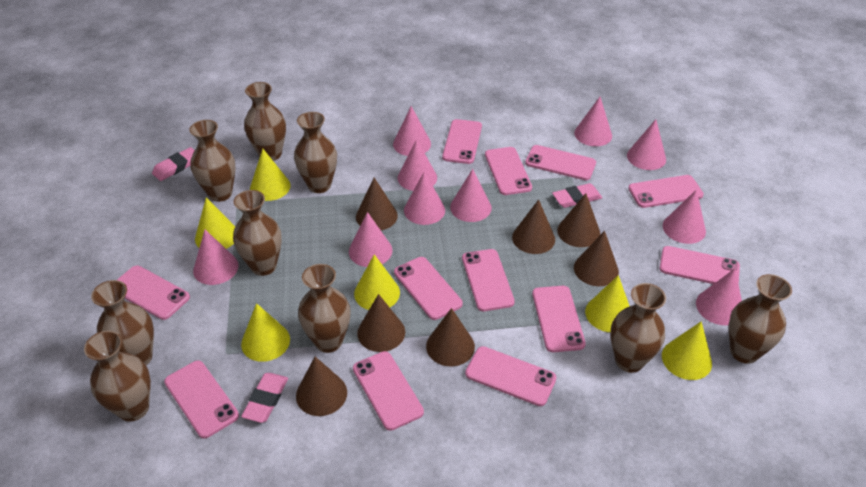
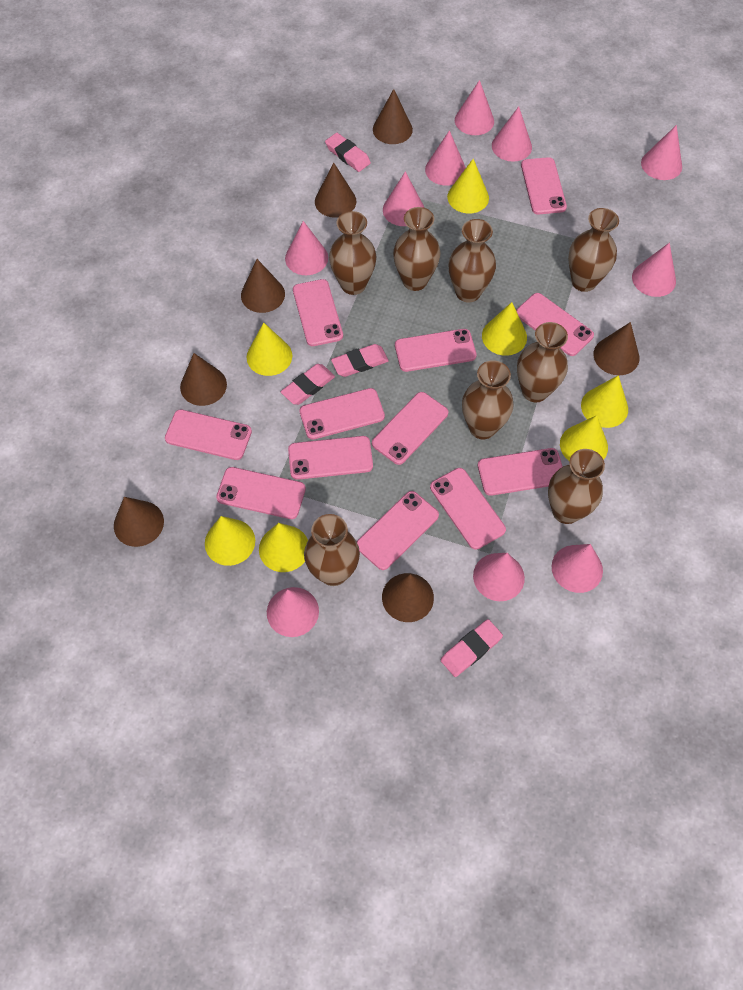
brown vase: [84,331,151,422] [91,280,154,365] [189,120,235,202] [233,190,282,276] [244,82,286,161] [294,112,337,193] [298,264,351,353] [611,283,666,373] [729,274,792,364] = 9 -> [304,514,360,586] [329,211,376,295] [393,207,440,291] [449,219,496,303] [462,360,514,439] [517,322,568,403] [548,449,605,524] [568,208,619,292] = 8
pink eraser: [152,147,195,181] [241,373,288,423] [552,183,602,208] = 3 -> [281,364,335,405] [325,133,371,172] [331,344,389,377] [441,619,503,677] = 4
yellow cone: [195,198,235,249] [241,303,290,362] [250,149,291,201] [354,254,400,310] [585,275,629,332] [662,321,712,380] = 6 -> [205,516,255,566] [247,323,292,376] [259,523,308,572] [447,159,489,213] [482,302,527,356] [560,415,608,461] [581,375,628,428] = 7

